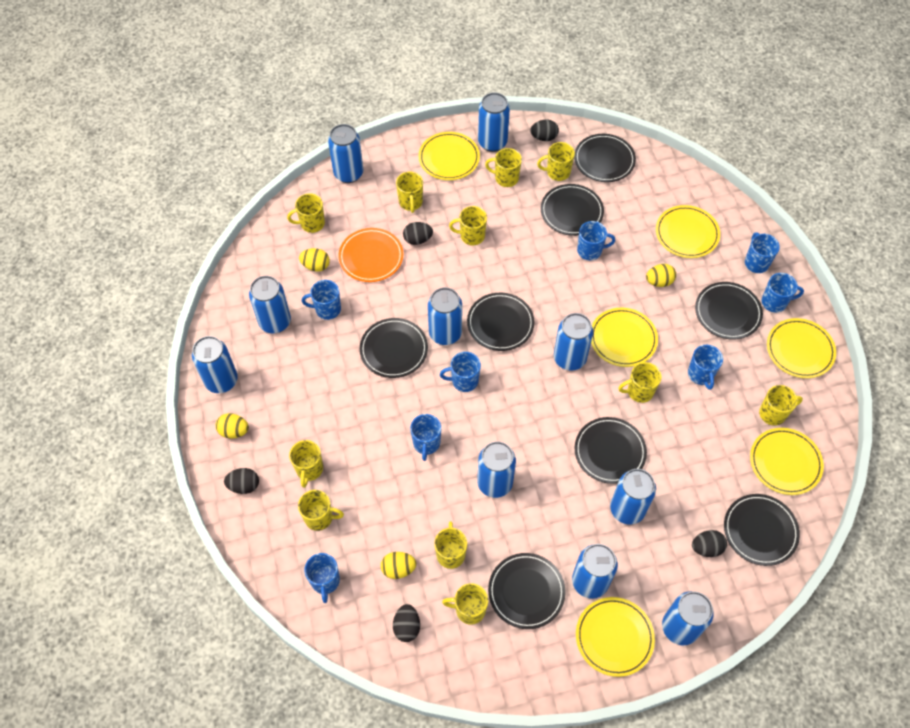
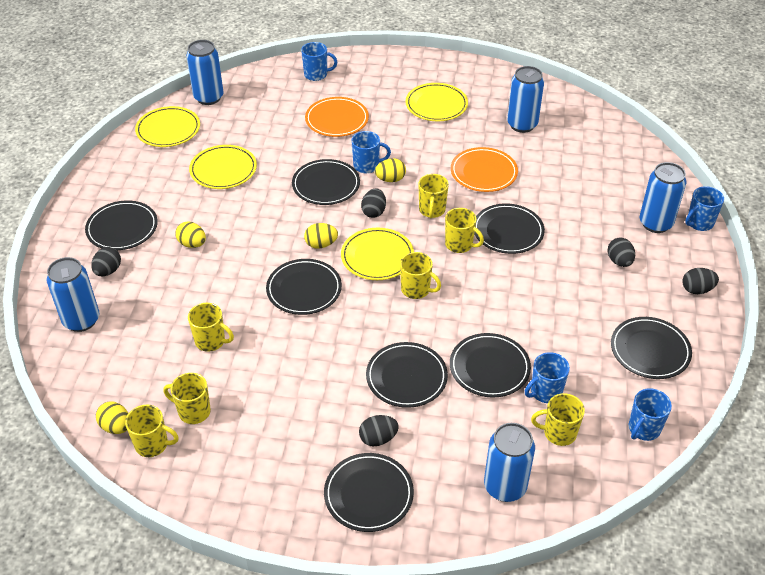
blue can: [192,336,238,393] [249,276,291,333] [328,124,363,183] [428,287,462,345] [477,441,516,498] [478,92,510,152] [554,313,593,371] [572,544,618,599] [610,469,656,525] [662,591,714,645] = 10 -> [47,257,99,332] [186,40,224,105] [484,423,535,502] [507,66,544,133] [640,162,686,233] = 5
blue mug: [302,280,341,320] [304,553,340,603] [410,414,441,461] [440,352,481,392] [577,221,615,261] [688,345,723,390] [745,232,780,273] [762,273,804,313] = 8 -> [301,42,337,81] [351,131,391,173] [525,352,570,403] [629,388,672,441] [686,186,724,231] = 5
orange plate: [338,228,403,282] = 1 -> [305,97,369,137] [451,147,518,192] = 2
yellow mug: [287,193,325,233] [289,440,323,488] [298,490,344,531] [396,172,423,213] [434,521,467,569] [442,583,488,625] [449,206,487,245] [485,148,522,187] [537,142,575,181] [619,362,662,403] [759,385,803,426] = 11 -> [125,405,179,457] [163,373,211,424] [188,303,234,352] [400,252,441,299] [419,174,449,218] [445,208,484,253] [531,393,585,446] = 7
yellow plate: [419,132,480,180] [576,597,655,677] [591,308,658,367] [656,205,720,258] [750,428,824,495] [767,318,836,378] = 6 -> [135,106,200,147] [189,145,257,189] [341,228,414,280] [406,83,468,121] = 4

